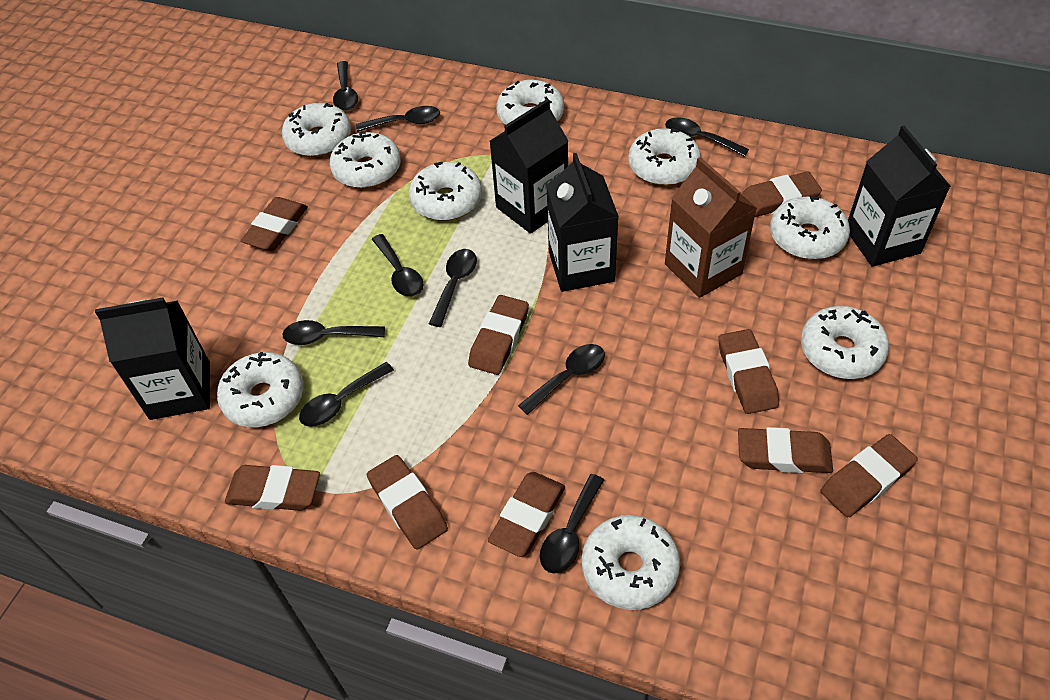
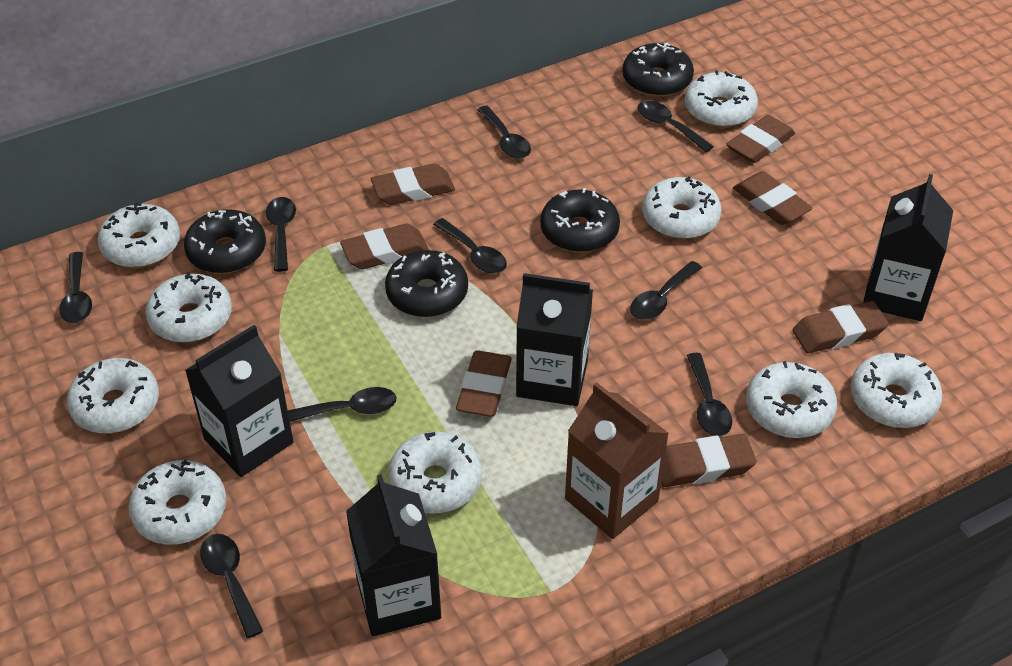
black donut: none = 0 -> [184,209,266,274] [385,250,468,317] [540,188,620,252] [622,42,694,97] = 4
brown eraser: [225,465,320,511] [240,197,308,251] [367,455,448,550] [468,295,529,375] [488,472,565,557] [718,329,779,414] [738,427,833,473] [741,171,822,217] [820,434,918,518] = 9 -> [340,224,429,269] [371,164,455,205] [456,350,512,417] [661,434,757,487] [726,115,795,163] [733,171,813,225] [792,301,889,353] = 7

